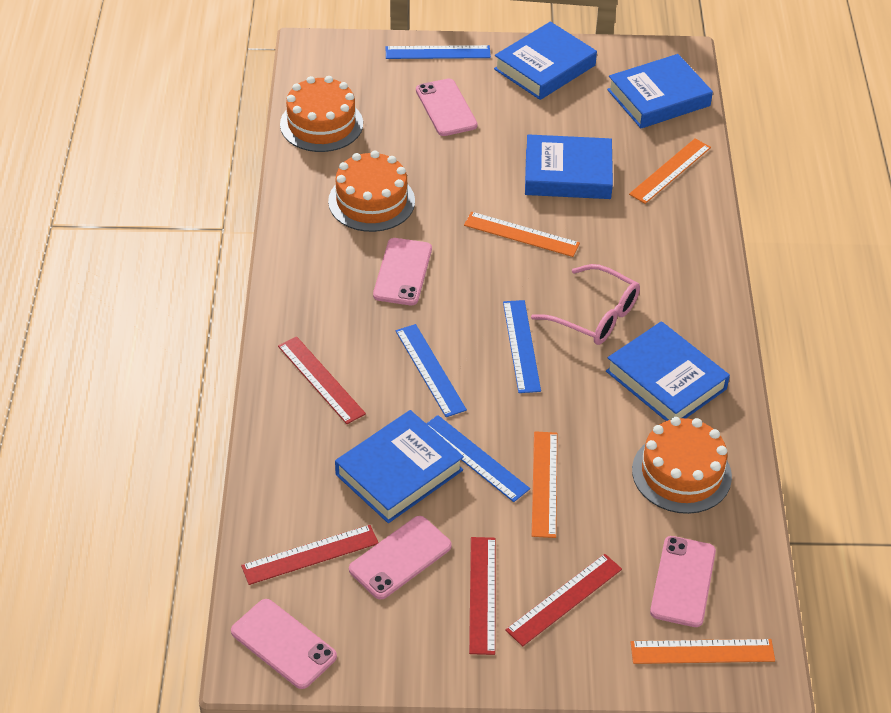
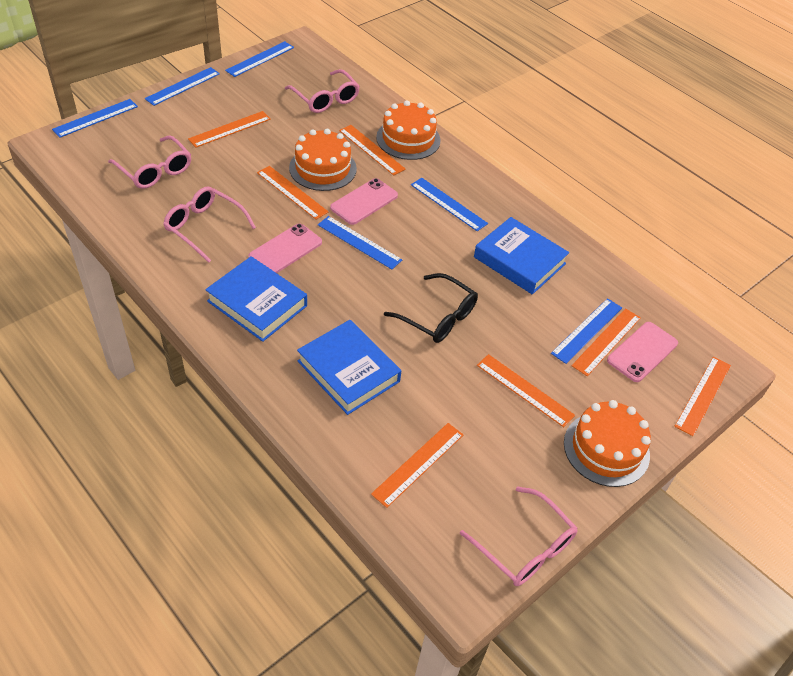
black glasses: none = 0 -> [384,273,478,343] = 1
blue book: [335,410,464,523] [494,22,597,100] [525,134,613,199] [606,321,730,421] [607,54,713,128] = 5 -> [205,256,307,342] [297,320,401,415] [474,217,569,295] = 3
blue ruler: [386,45,491,59] [396,324,467,417] [426,415,530,502] [503,300,541,393] = 4 -> [52,99,138,138] [145,67,220,106] [225,41,294,77] [318,216,402,270] [411,178,488,231] [551,298,622,364] = 6
orange ruler: [464,212,580,257] [532,431,557,538] [629,139,711,204] [631,639,775,664] = 4 -> [188,111,271,148] [257,166,329,220] [339,125,406,175] [371,423,463,508] [477,354,575,427] [572,308,641,376] [674,357,731,436] = 7
pink glasses: [531,264,640,345] = 1 -> [108,135,191,189] [163,186,256,263] [285,69,360,113] [460,486,578,586] = 4
pink phone: [231,599,337,689] [349,516,452,600] [373,238,432,305] [416,78,478,136] [650,536,716,627] = 5 -> [249,224,322,273] [330,178,398,225] [607,322,678,382] = 3
red ruler: [241,525,378,585] [278,336,366,424] [469,537,496,655] [505,554,622,646] = 4 -> none = 0

